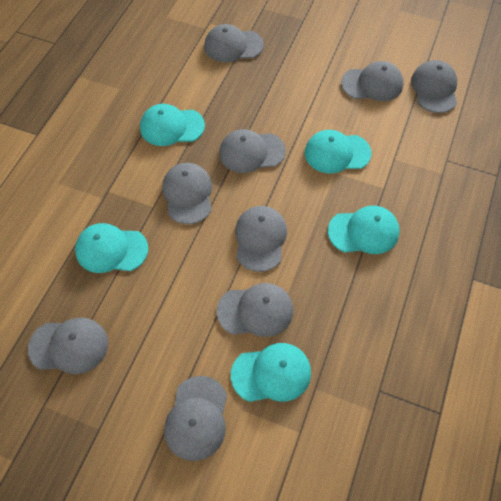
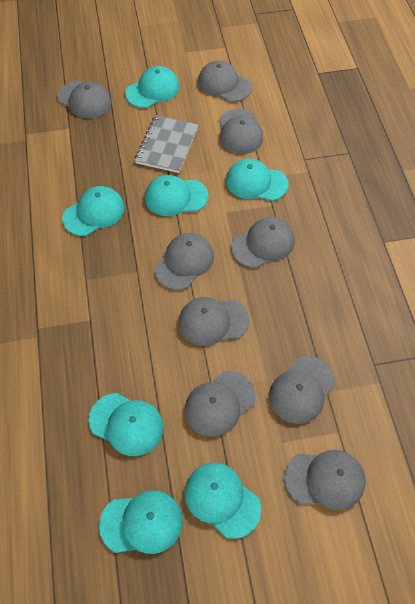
grey notebook: none = 0 -> [135,115,198,173] = 1
turquoise cap: [75,223,148,273] [140,104,205,146] [231,343,311,402] [305,130,371,174] [328,206,400,254] = 5 -> [62,186,124,236] [89,393,164,456] [99,490,183,554] [125,66,180,108] [145,175,208,216] [185,463,261,539] [226,158,288,201] = 7

